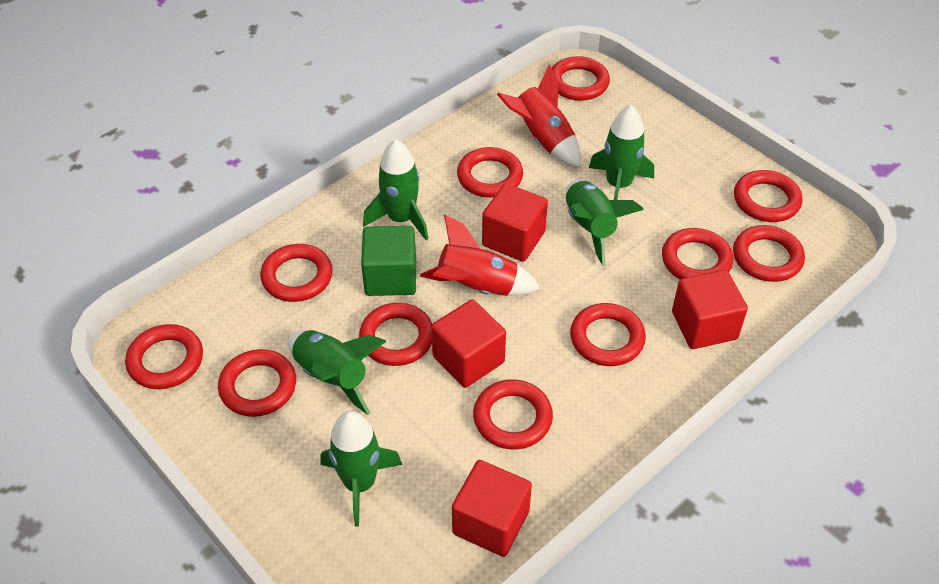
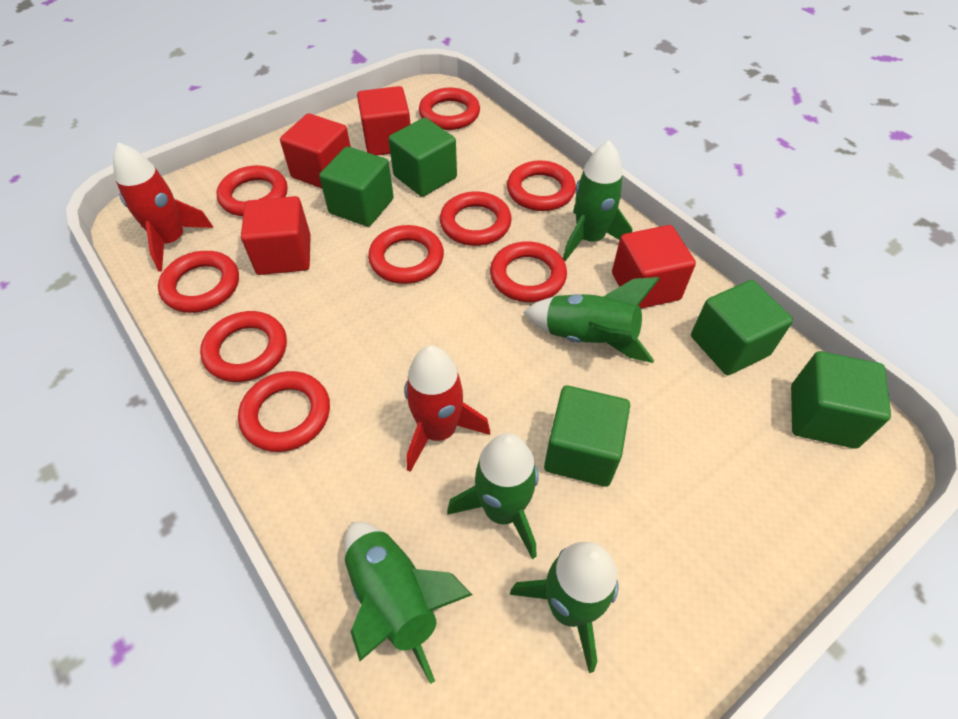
green cube: [361,226,416,296] = 1 -> [319,147,394,227] [388,118,457,197] [544,385,630,487] [691,280,793,375] [791,351,891,449] = 5
red ring: [125,324,203,389] [218,349,296,417] [260,244,333,302] [359,303,432,366] [457,147,523,198] [473,379,553,450] [552,56,610,101] [570,303,646,366] [662,228,733,279] [733,225,805,282] [734,170,802,222] = 11 -> [158,251,239,313] [200,311,287,382] [216,165,288,216] [238,371,330,452] [368,225,444,284] [419,88,480,130] [440,191,512,246] [490,241,567,302] [507,160,576,211] = 9

